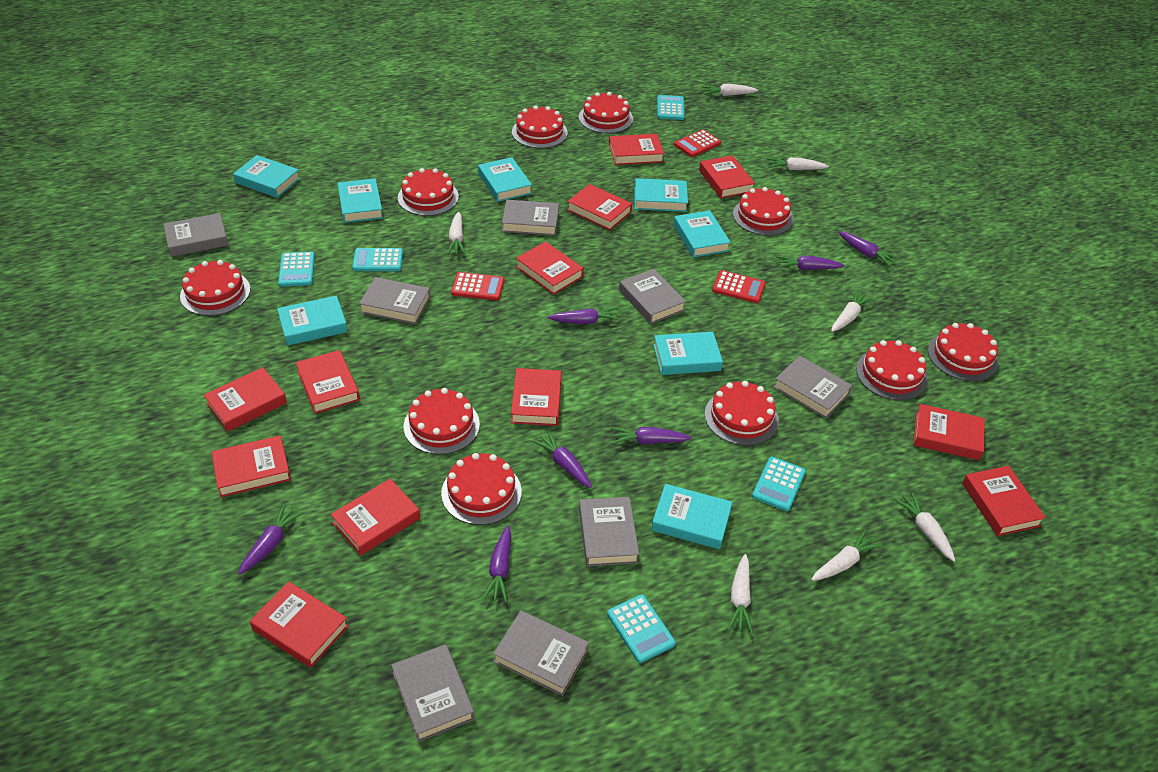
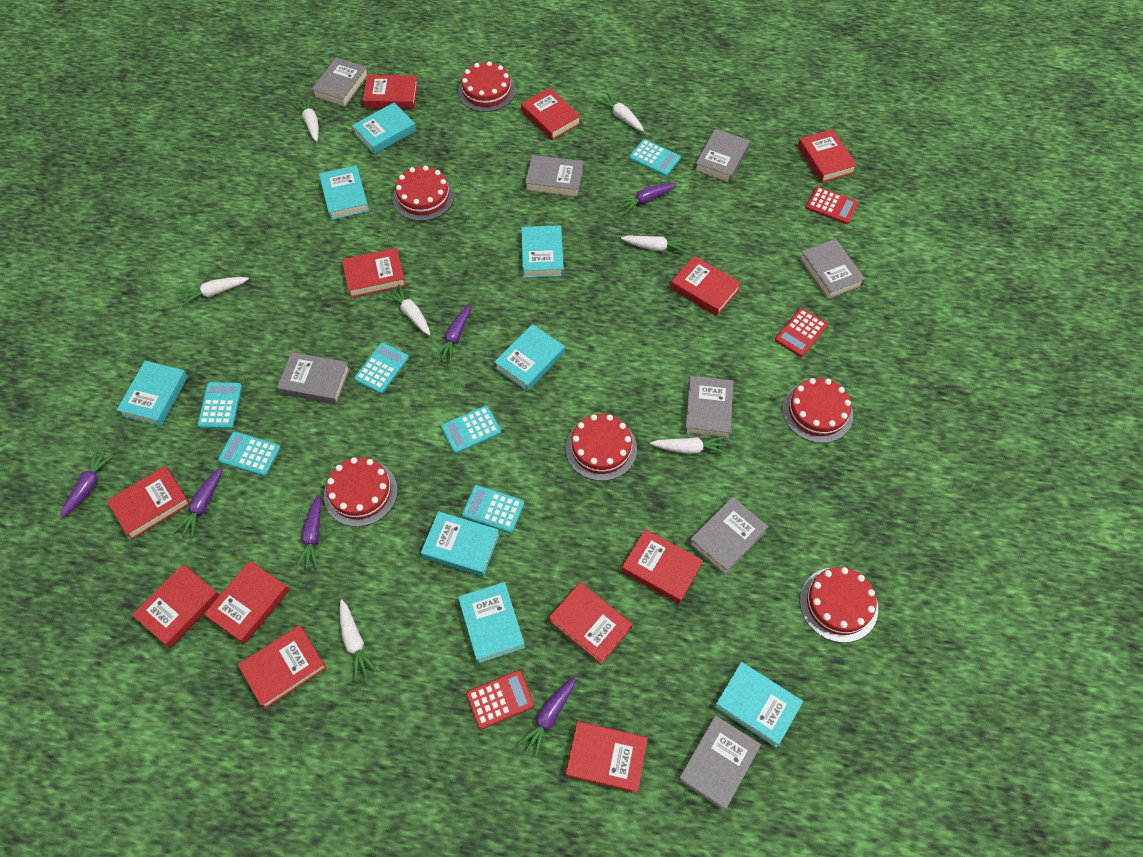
purple carrot: [238,504,303,575] [482,526,511,603] [532,431,591,488] [548,307,621,324] [610,427,692,444] [776,256,845,270] [838,231,899,267] = 7 -> [60,449,114,519] [174,467,222,539] [296,494,321,569] [433,304,471,363] [517,677,576,758] [616,183,677,214] = 6
red cake: [180,260,250,316] [398,168,459,216] [404,388,480,455] [441,453,522,525] [512,105,568,148] [579,92,633,133] [705,381,779,445] [733,187,794,236] [856,340,928,400] [928,323,999,381] = 10 -> [324,457,397,527] [392,165,454,221] [458,61,515,112] [566,414,637,481] [782,378,853,443] [800,567,878,643] = 6
turquoise calculator: [278,252,315,287] [352,248,403,271] [607,594,676,663] [657,95,685,120] [752,457,806,511] = 5 -> [198,382,242,429] [218,432,281,476] [354,343,409,394] [441,406,501,454] [462,485,524,533] [629,139,681,176] = 6

